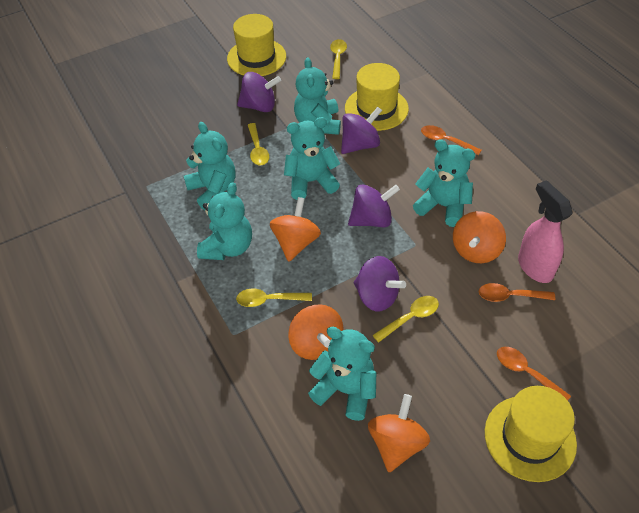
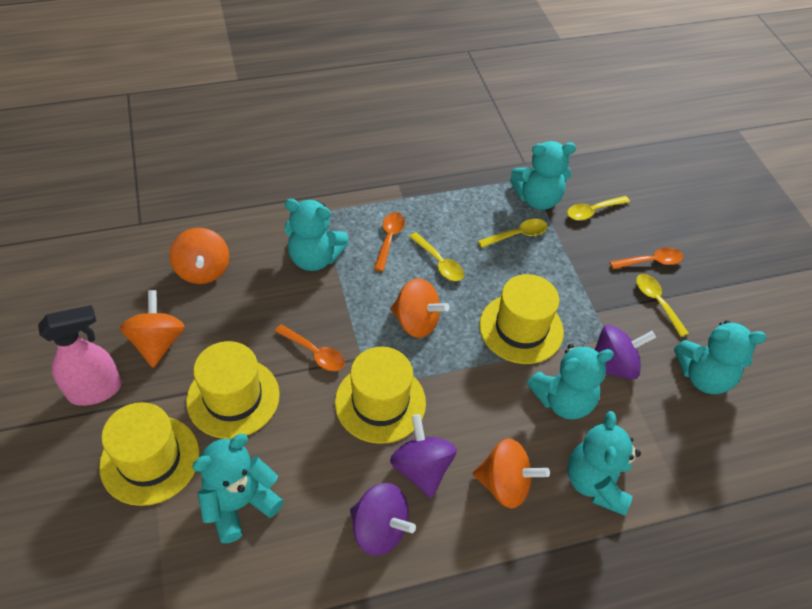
purple spinning top: [237,72,281,112] [341,107,382,154] [348,184,400,227] [354,256,406,311] = 4 -> [350,483,416,556] [390,414,457,498] [595,325,656,380] = 3
yellow hat: [227,14,286,76] [345,63,409,131] [485,386,577,482] = 3 -> [99,402,199,506] [186,341,280,439] [335,347,426,444] [479,274,564,364] = 4

